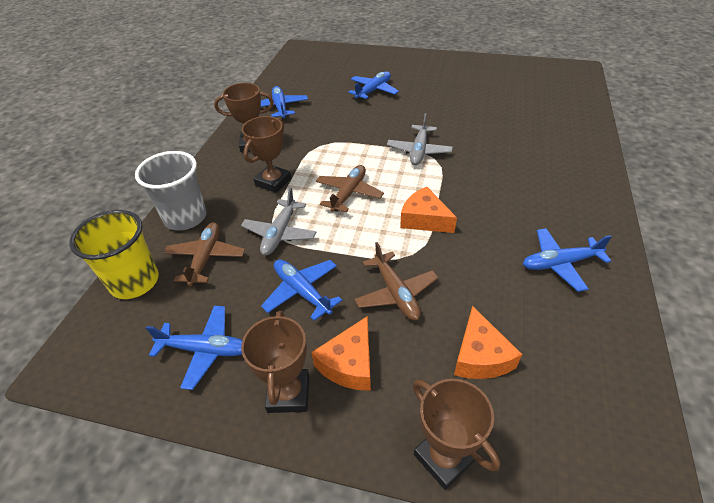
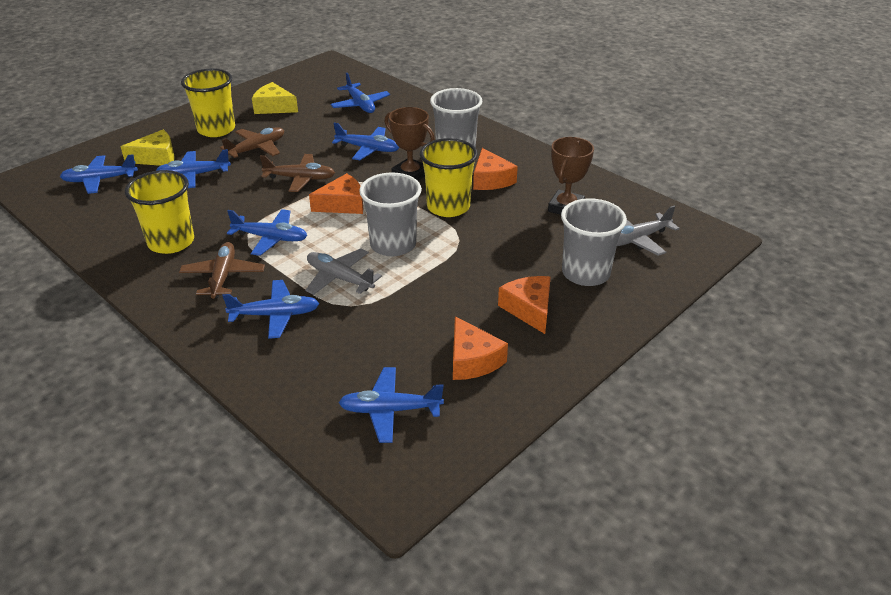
blue plane: [146,306,242,390] [261,86,308,119] [261,259,342,321] [348,71,399,100] [523,228,612,292] = 5 -> [60,154,138,194] [156,149,231,188] [222,280,319,339] [227,209,307,256] [330,73,390,113] [332,123,400,160] [338,367,444,443] = 7
brown trophy: [214,83,274,152] [241,311,309,413] [242,116,291,193] [413,379,500,490] = 4 -> [385,107,435,181] [548,137,594,215] = 2
grey cup: [135,151,207,231] = 1 -> [359,173,422,256] [430,88,482,148] [561,198,627,286] = 3
orange cheese: [311,316,371,391] [400,187,457,233] [454,306,522,379] = 3 -> [309,173,363,214] [453,317,508,380] [473,148,518,190] [498,276,551,334] = 4
yellow cheese: none = 0 -> [121,130,175,166] [252,82,298,114] = 2
yellow cup: [69,210,159,299] = 1 -> [125,170,194,254] [181,69,235,137] [420,138,478,217] = 3

